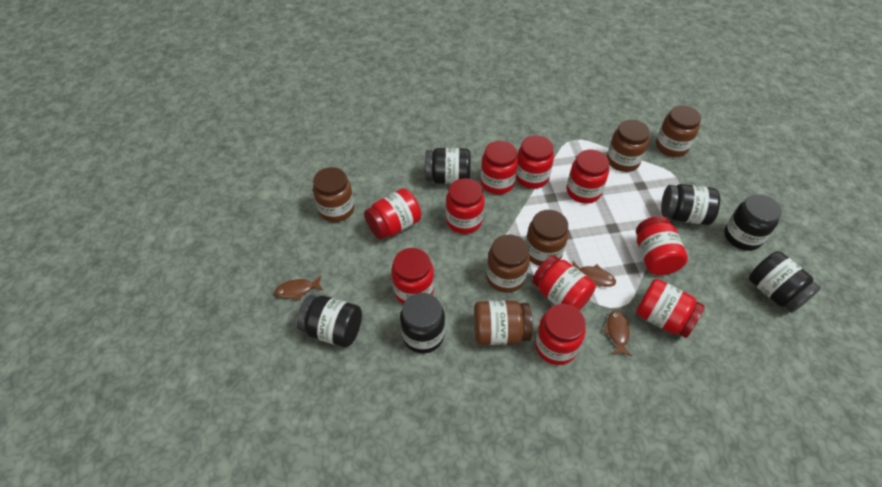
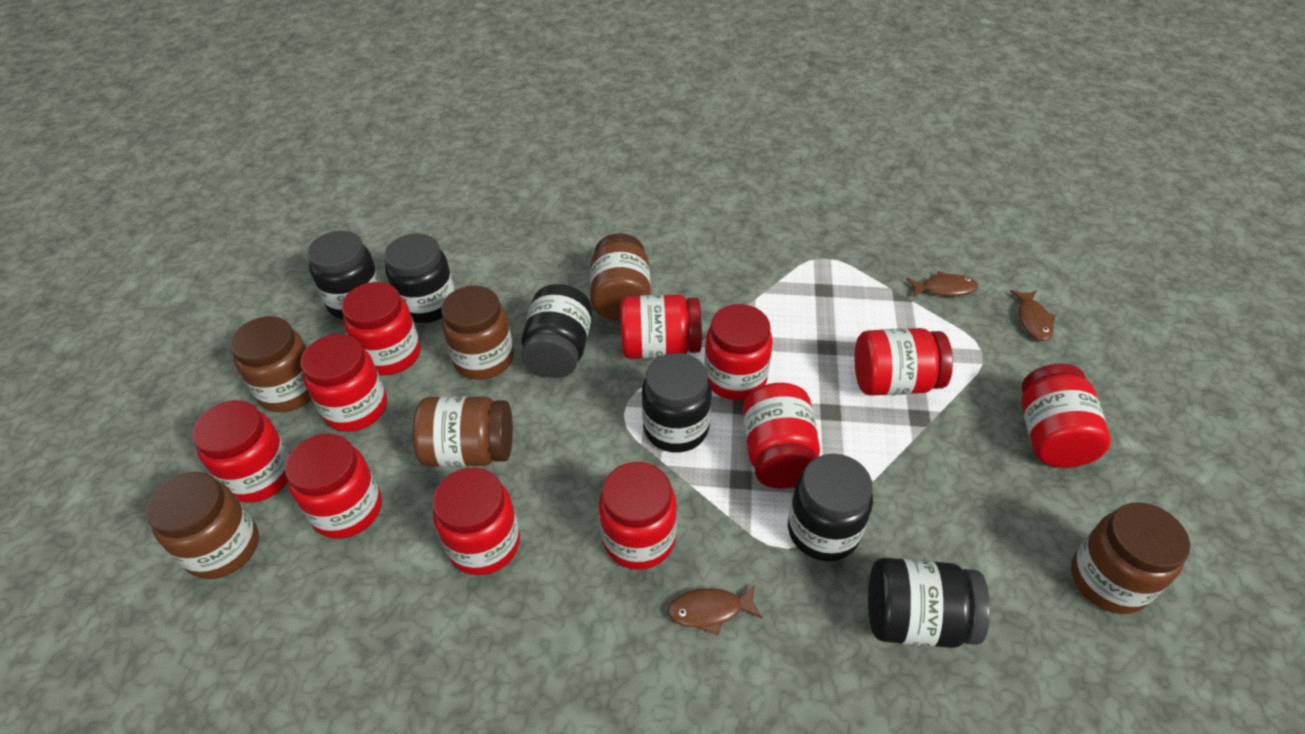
red jar: [364,188,421,240] [391,248,434,304] [446,178,485,234] [480,141,518,194] [516,135,554,189] [532,255,596,311] [535,304,586,365] [567,150,609,204] [636,216,688,275] [636,279,705,338] = 10 -> [192,400,290,503] [285,434,382,539] [300,334,387,432] [342,282,421,375] [433,468,520,575] [599,462,677,570] [620,294,702,359] [704,304,773,400] [743,383,820,489] [855,328,953,396] [1021,364,1111,468] = 11

